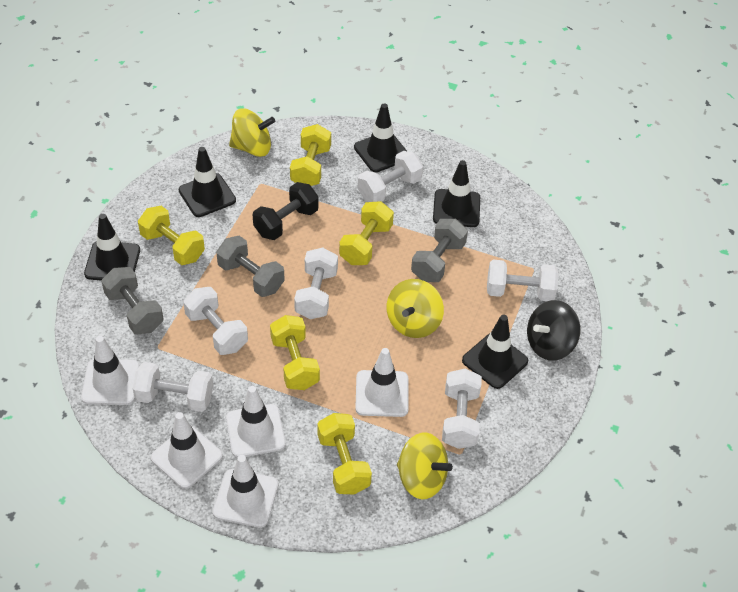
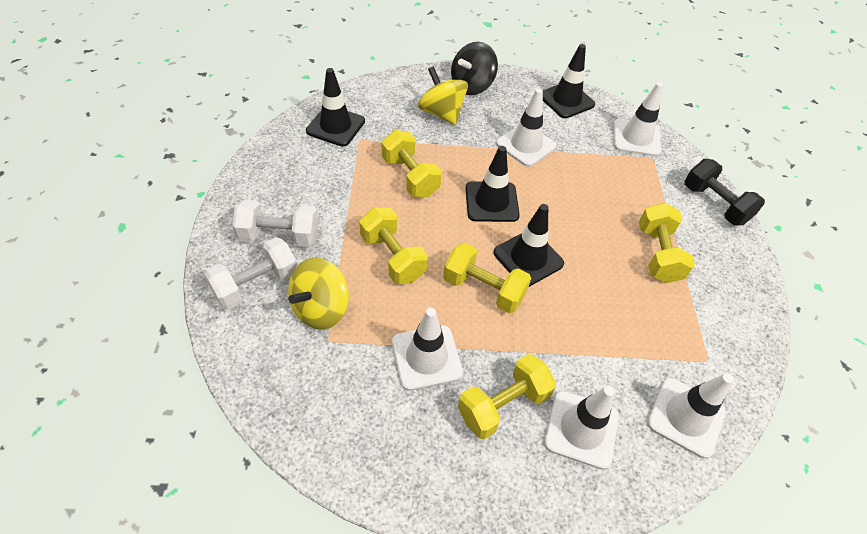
black traffic cone: [84,214,140,281] [179,147,236,217] [354,104,408,172] [433,160,480,227] [462,315,528,389] = 5 -> [306,68,365,146] [465,146,520,222] [494,204,564,287] [543,44,595,118] = 4
grey dumbbell: [101,267,164,334] [216,236,285,297] [411,219,468,282] = 3 -> none = 0
white dumbbell: [132,362,213,412] [183,287,248,355] [294,248,338,319] [358,151,423,202] [442,369,482,449] [487,260,558,301] = 6 -> [204,237,297,310] [232,200,319,247] = 2
yellow spinning top: [229,108,275,157] [387,279,444,338] [397,432,453,499] = 3 -> [288,257,349,330] [418,66,468,125] = 2

